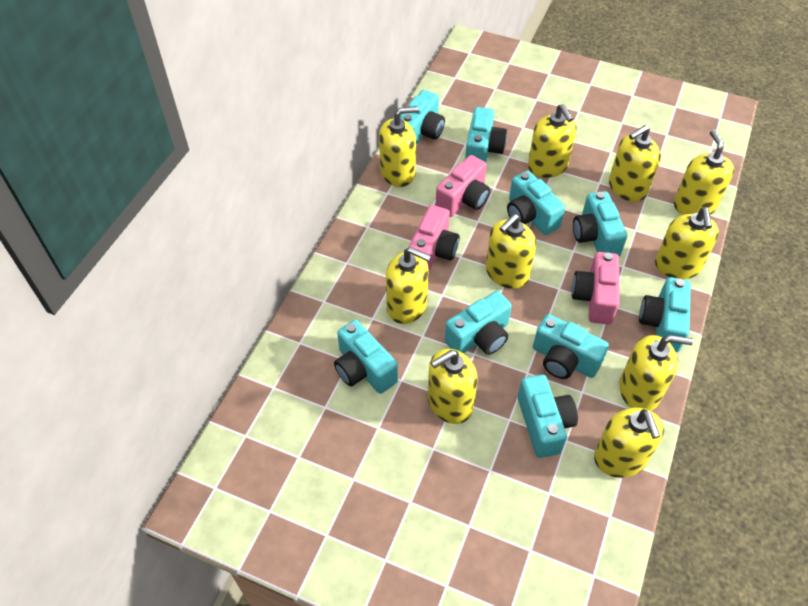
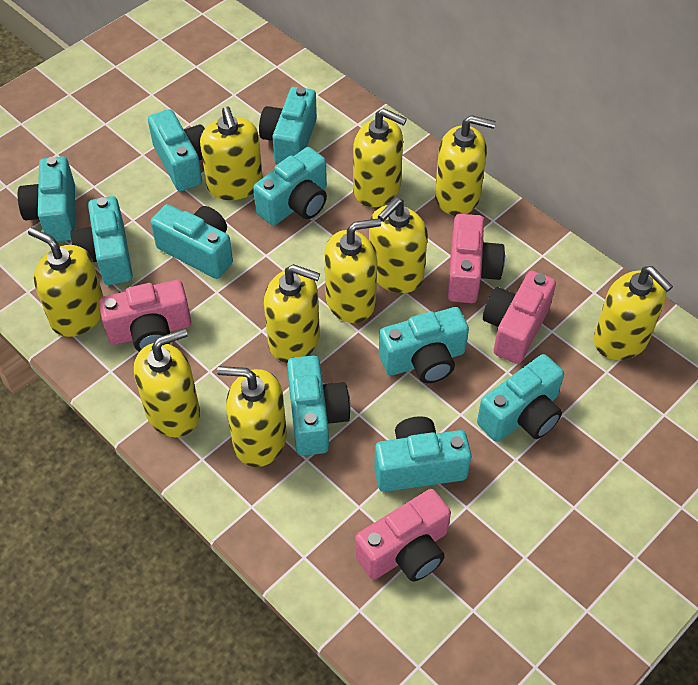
pink camera: [408,205,460,272] [435,155,490,217] [572,252,620,325] = 3 -> [98,280,191,352] [355,489,451,582] [447,214,505,303] [483,271,556,364] = 4
turquoise camera: [334,320,398,394] [400,90,445,145] [445,291,512,355] [465,107,507,162] [507,171,565,235] [518,375,578,458] [533,314,609,379] [573,191,627,256] [639,277,691,352] = 9 -> [18,156,75,242] [70,196,133,285] [148,109,205,191] [151,204,233,279] [253,147,327,226] [259,87,317,164] [287,355,351,456] [374,416,471,492] [379,307,469,383] [477,354,564,442] = 10

